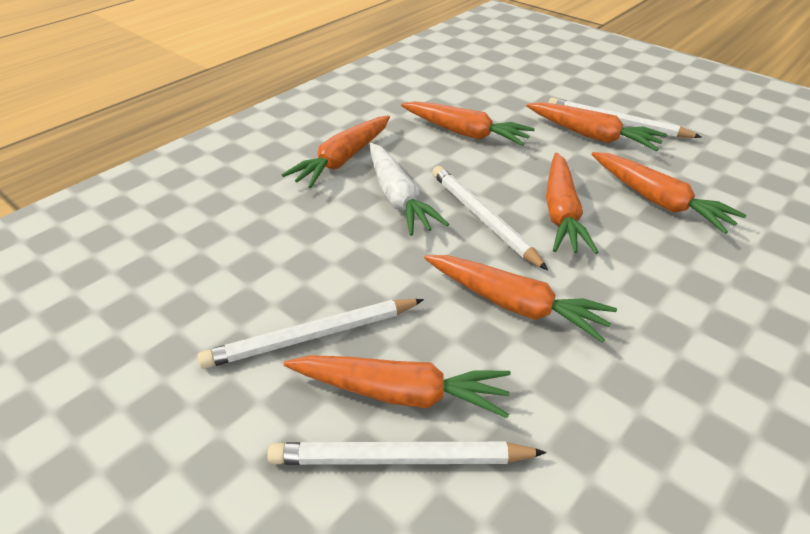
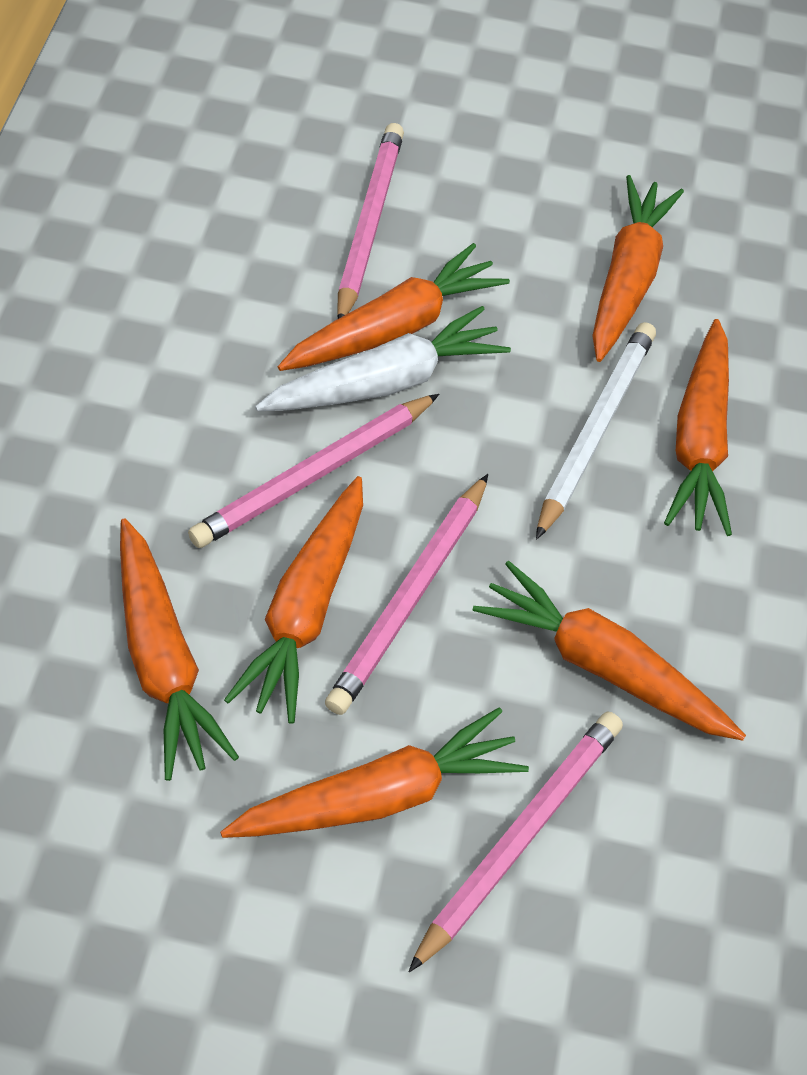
pink pencil: none = 0 -> [188,394,439,548] [325,474,488,715] [337,123,404,319] [409,711,623,972] = 4
white pencil: [197,299,424,369] [267,442,547,465] [432,166,548,270] [548,98,702,138] = 4 -> [536,322,656,540] = 1

